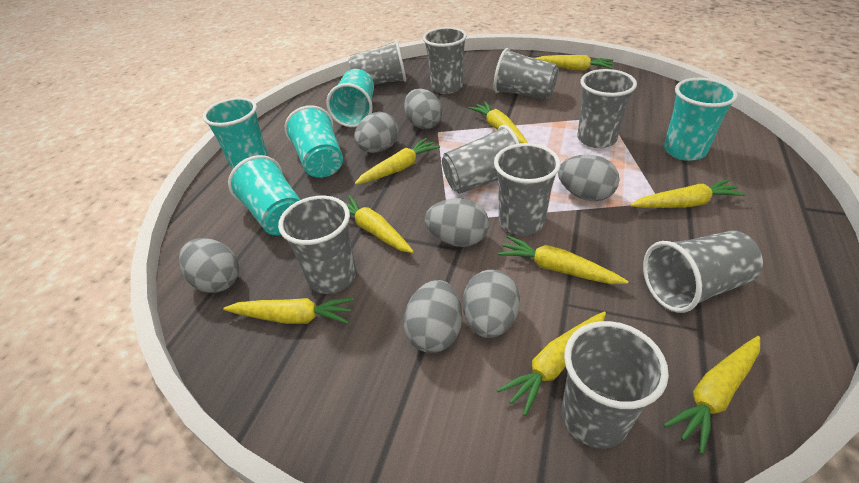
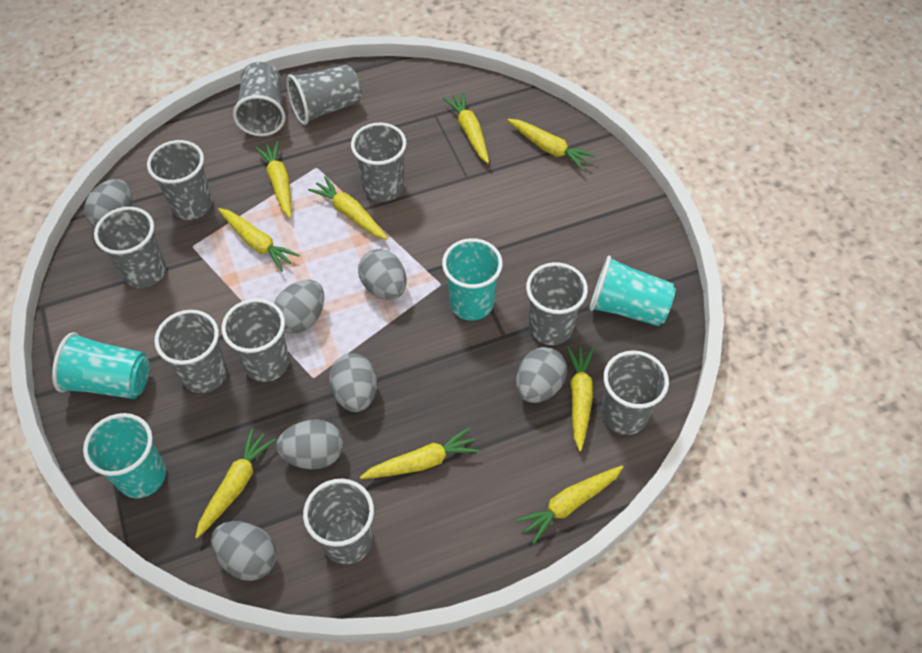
grey cup: [278,196,356,294] [348,39,406,85] [423,27,467,94] [442,125,519,194] [493,48,559,100] [494,143,561,235] [561,321,669,448] [577,69,637,148] [643,230,763,313] = 9 -> [94,207,166,288] [147,140,212,220] [154,310,227,393] [222,299,289,382] [233,62,286,136] [286,65,361,125] [303,479,374,565] [351,123,407,202] [526,262,588,345] [601,350,669,435] = 10
turquoise cup: [203,97,268,170] [228,155,300,235] [284,105,343,178] [326,69,374,127] [664,78,738,161] = 5 -> [52,332,149,399] [83,413,166,498] [442,238,503,321] [590,256,676,326] = 4

